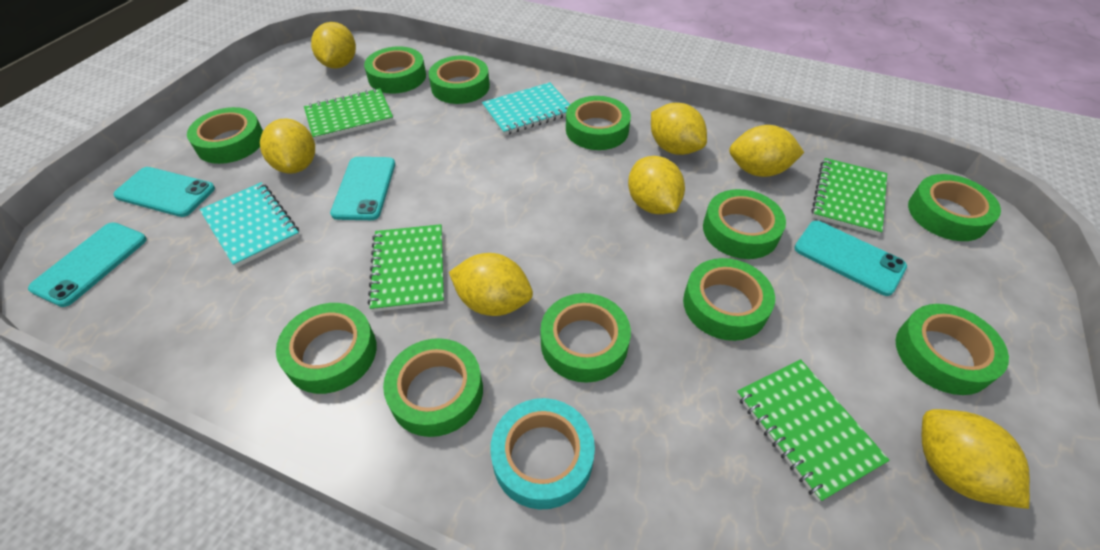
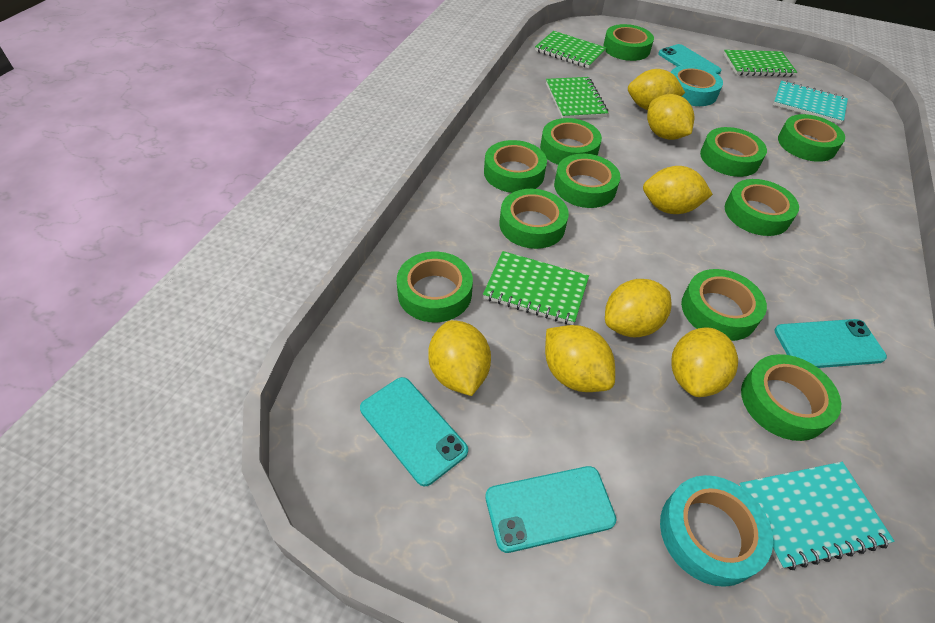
turquoise tape: [490,398,595,510] = 1 -> [660,475,773,587] [671,65,723,106] = 2

